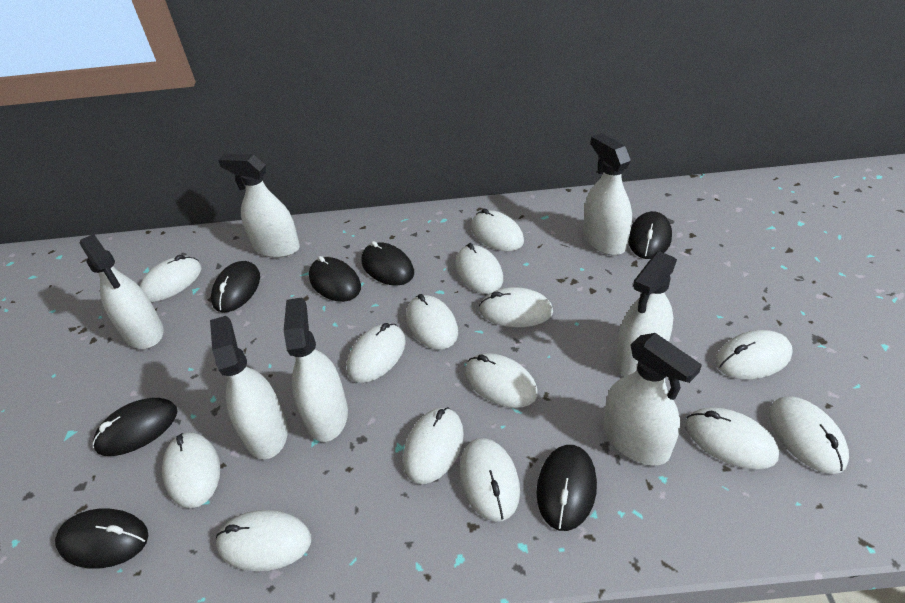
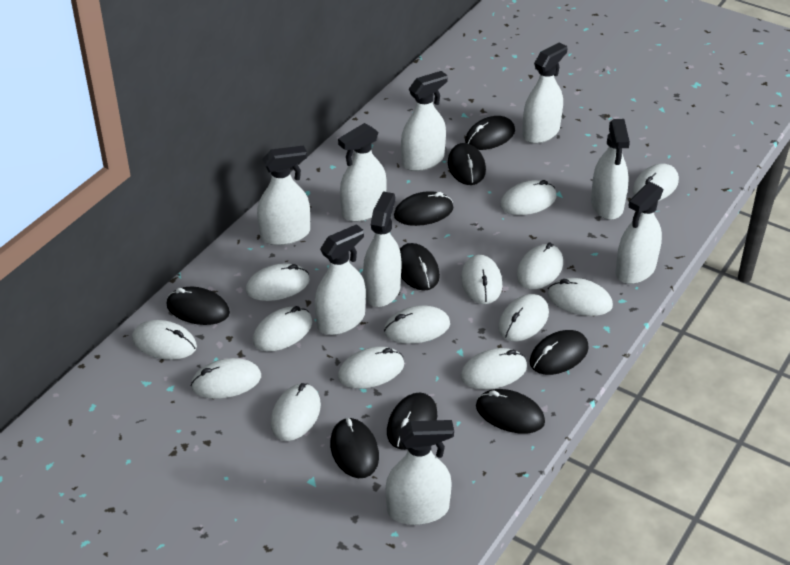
black mouse: [55,509,149,568] [93,398,177,456] [211,261,260,312] [309,256,361,302] [362,241,414,286] [536,445,597,531] [628,211,672,259] = 7 -> [166,287,230,325] [330,418,379,478] [387,392,437,450] [394,191,453,226] [400,243,440,291] [448,143,486,185] [465,116,515,150] [476,389,545,434] [529,330,589,375] = 9
white spray bottle: [80,234,164,349] [210,316,288,459] [218,154,300,258] [284,297,348,442] [583,133,632,255] [604,333,702,465] [616,251,677,376] = 7 -> [257,145,310,245] [315,224,366,335] [338,123,387,222] [363,191,401,307] [386,420,454,525] [401,71,448,171] [522,42,567,143] [591,119,630,220] [615,182,664,284] = 9

